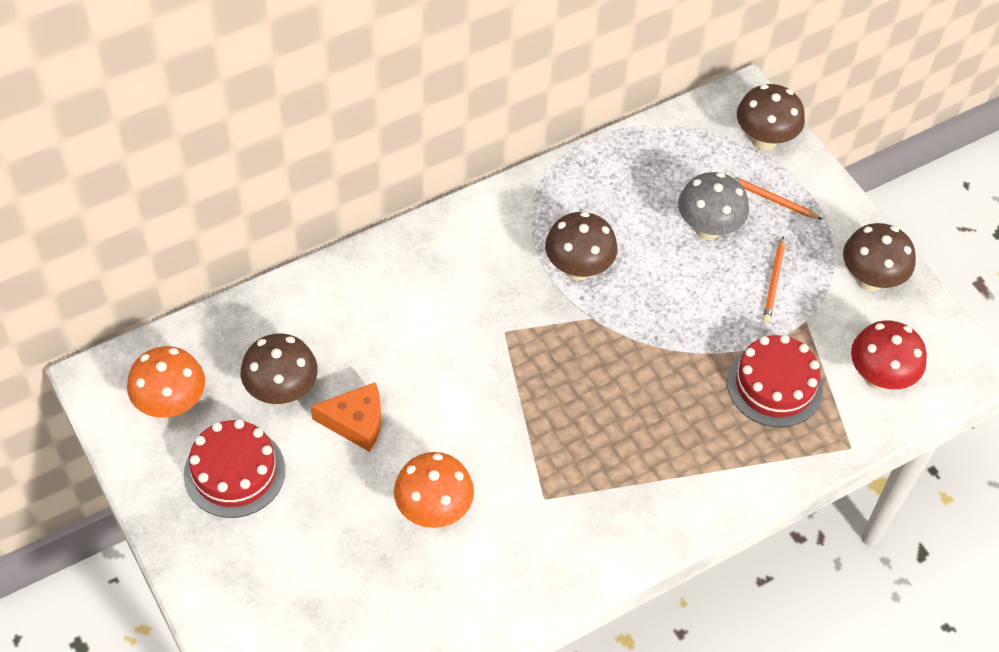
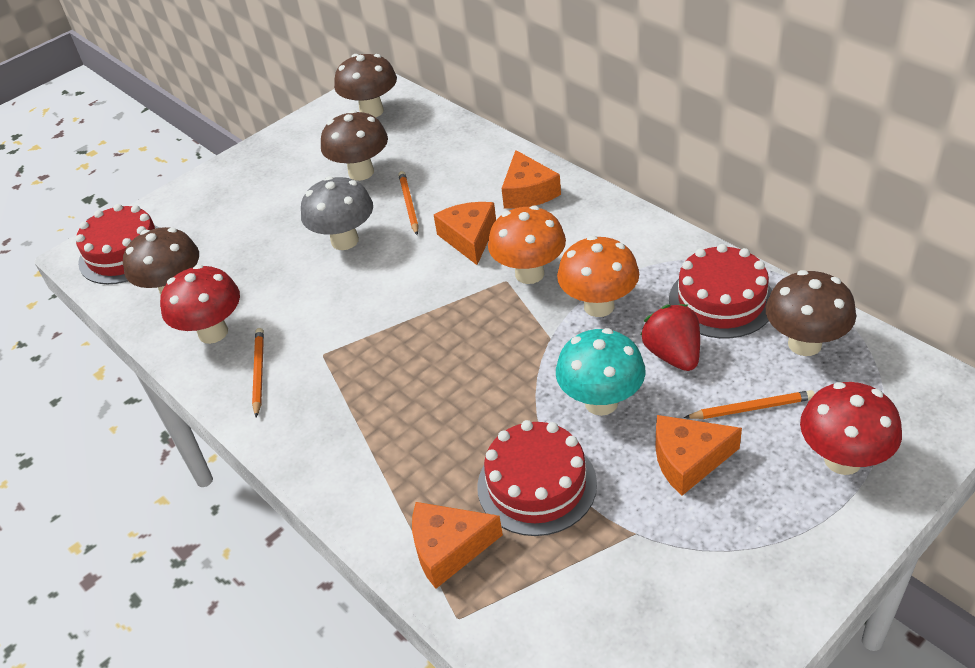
orange cheese: [311,382,381,452] = 1 -> [412,502,503,589] [434,202,496,265] [502,150,561,209] [655,415,742,496] = 4
orange pencil: [729,175,823,220] [763,236,785,322] = 2 -> [252,328,264,418] [398,171,419,235] [684,390,815,419] = 3
red cake: [184,419,285,518] [727,335,823,428] = 2 -> [75,204,160,284] [477,420,597,536] [669,244,772,338] = 3
red mushroom: [851,321,927,390] = 1 -> [160,265,240,344] [800,382,902,475] = 2
red strawberry: none = 0 -> [640,304,700,371] = 1
turquoise mushroom: none = 0 -> [556,328,646,416] = 1

